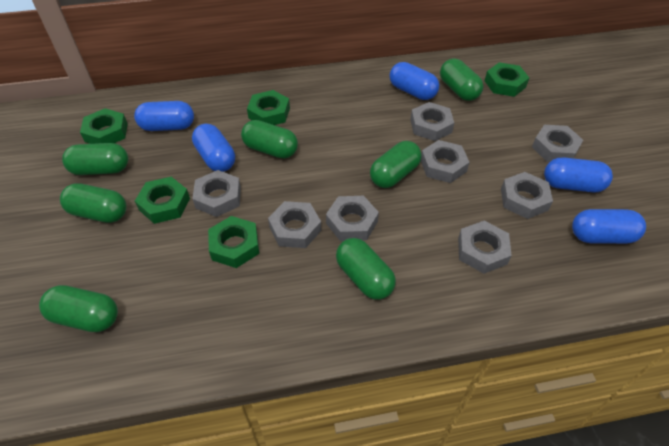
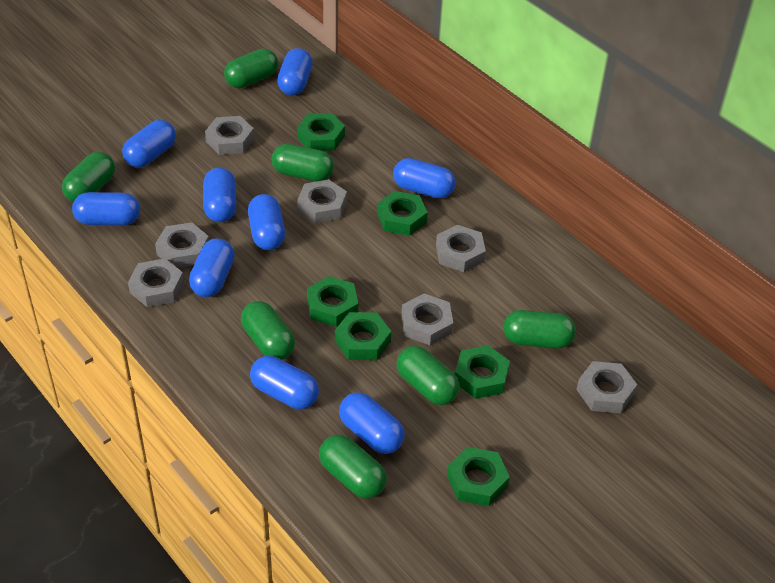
blue capsule: [134,101,194,131] [192,124,235,172] [390,62,439,100] [544,158,613,192] [572,209,646,244] = 5 -> [72,192,140,225] [122,120,176,168] [189,238,235,297] [203,167,236,222] [248,194,285,250] [250,356,319,409] [277,48,313,95] [339,392,404,454] [393,158,456,199] = 9
green nut: [80,108,128,144] [135,177,190,224] [208,216,259,268] [247,90,290,125] [485,63,529,97] = 5 -> [297,113,345,151] [307,276,358,327] [335,312,391,360] [377,191,428,236] [447,447,510,506] [455,345,510,399] = 6
grey nut: [192,170,241,217] [268,201,321,248] [326,196,379,241] [410,102,454,141] [421,140,470,183] [458,221,512,274] [501,172,553,219] [532,125,583,162] = 8 -> [128,258,184,307] [155,223,209,268] [205,116,254,155] [297,179,347,224] [401,293,453,345] [436,225,486,272] [576,361,637,413] = 7

